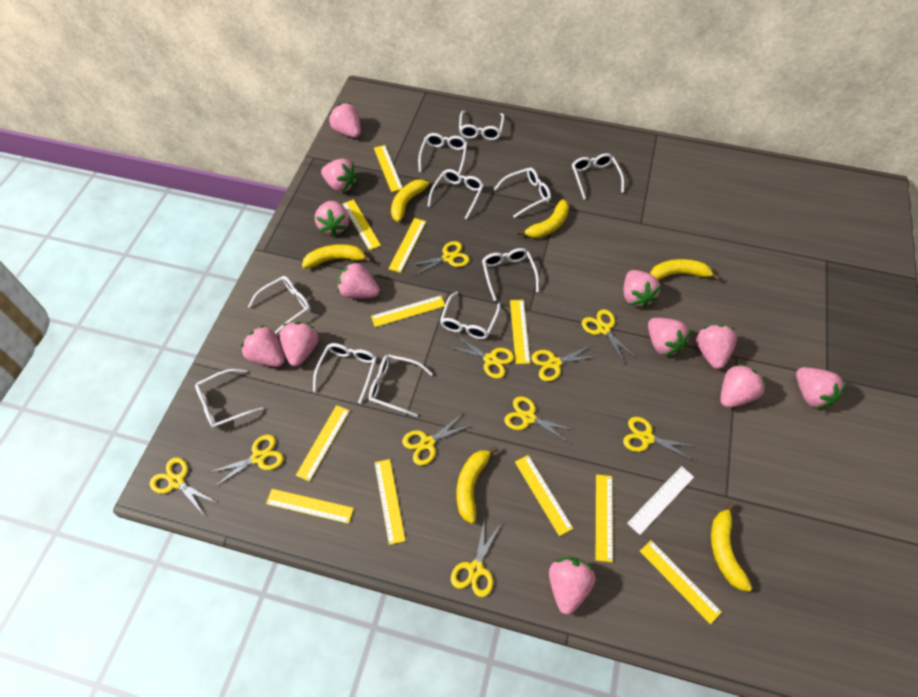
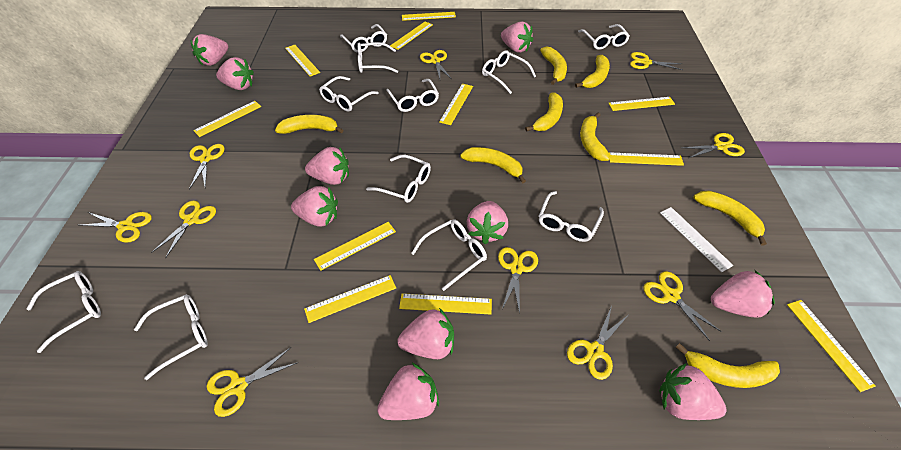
pink strawberry: [241,325,285,367] [279,322,319,367] [315,201,349,237] [321,158,358,192] [329,103,361,138] [337,261,380,299] [549,557,595,615] [624,270,661,309] [648,318,690,356] [696,324,737,369] [720,363,766,408] [796,367,846,409] = 12 -> [190,34,228,66] [216,57,254,90] [291,186,338,227] [305,147,349,185] [377,363,439,420] [397,308,454,359] [467,201,508,244] [501,22,533,53] [659,363,726,420] [711,270,775,318] = 10
yellow banana: [302,244,372,269] [391,179,436,222] [456,446,498,524] [517,199,569,238] [650,259,720,280] [711,502,752,592] = 6 -> [275,115,344,134] [460,147,526,183] [525,93,563,132] [540,46,567,85] [575,55,610,88] [580,113,610,161] [676,343,780,388] [693,191,767,246] = 8

